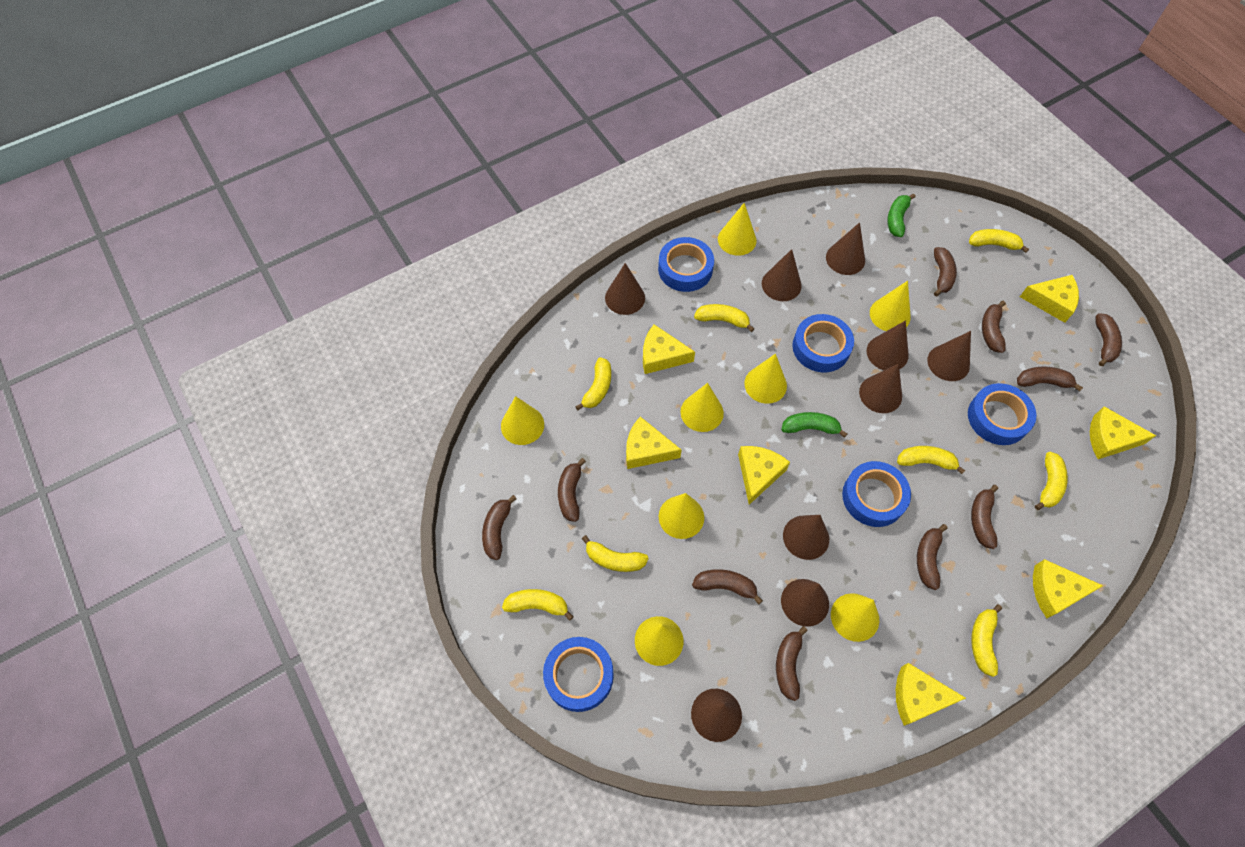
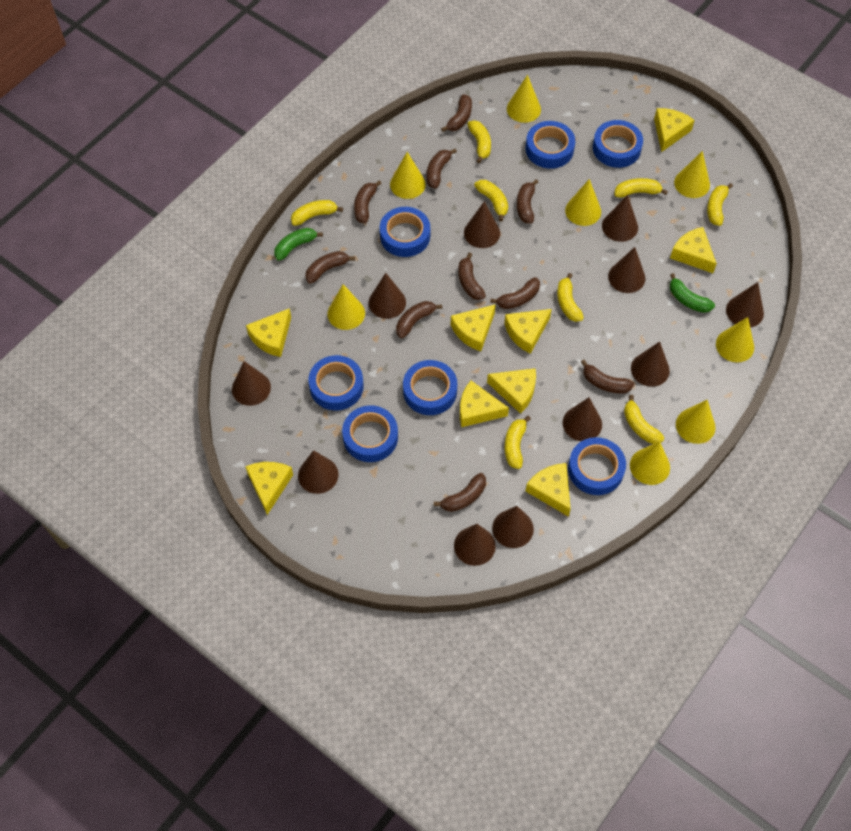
blue tape: [543,637,614,712] [658,237,714,292] [792,314,854,372] [842,461,911,527] [968,383,1036,445] = 5 -> [308,355,364,410] [342,405,398,462] [380,207,430,257] [403,360,457,415] [526,121,575,169] [568,437,626,495] [593,120,643,168] = 7
brown cone: [605,263,645,315] [691,689,742,742] [762,249,802,301] [781,579,829,627] [783,515,829,560] [826,222,865,275] [859,364,902,413] [867,320,909,370] [927,331,971,381] = 9 -> [232,361,271,406] [298,450,339,494] [369,273,406,319] [454,524,496,566] [464,201,500,248] [492,506,534,548] [563,397,602,441] [602,195,638,242] [608,247,645,293] [631,341,670,387] [726,282,764,328] = 11
yellow cheese: [626,417,682,469] [643,324,695,374] [738,446,790,505] [896,663,966,726] [1020,275,1079,323] [1033,559,1103,618] [1090,406,1156,459] = 7 -> [245,462,293,515] [246,308,291,357] [451,304,496,351] [460,381,509,427] [487,368,536,414] [504,309,552,354] [526,463,571,517] [654,108,695,152] [670,227,717,273] = 9

